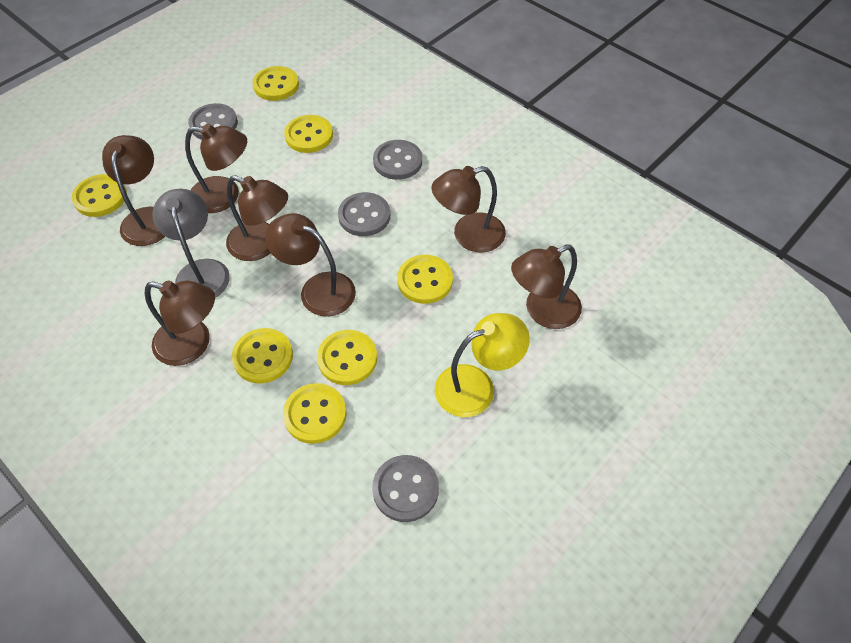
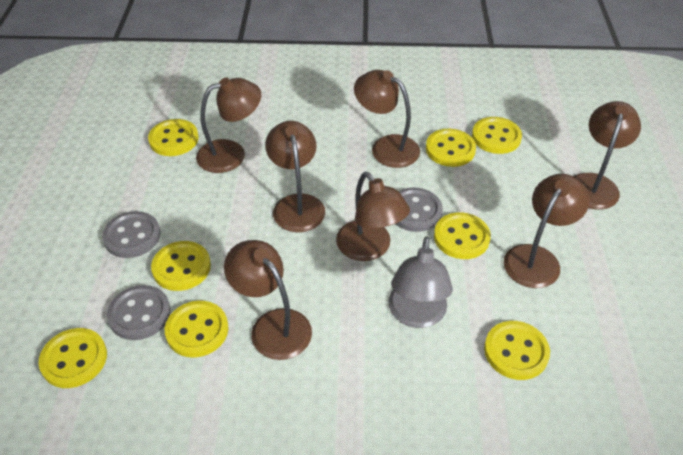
grey button: [188,103,238,140] [338,192,390,236] [372,455,439,522] [373,140,422,180] = 4 -> [102,211,161,258] [107,285,171,340] [395,188,443,232] = 3
yellow button: [72,174,127,217] [232,328,293,384] [252,66,299,101] [283,383,347,444] [284,115,333,153] [317,330,377,385] [397,255,453,304] = 7 -> [39,328,107,388] [148,119,199,156] [151,241,211,291] [165,301,228,358] [426,129,476,167] [434,212,491,259] [472,117,522,154] [484,321,550,380] = 8
yellow lamp: [435,313,530,417] = 1 -> none = 0

